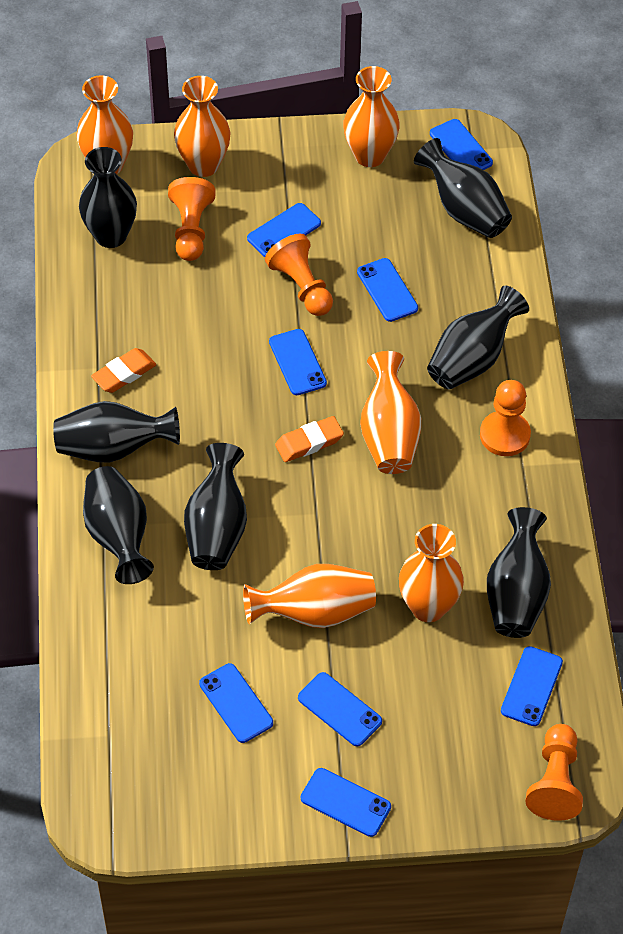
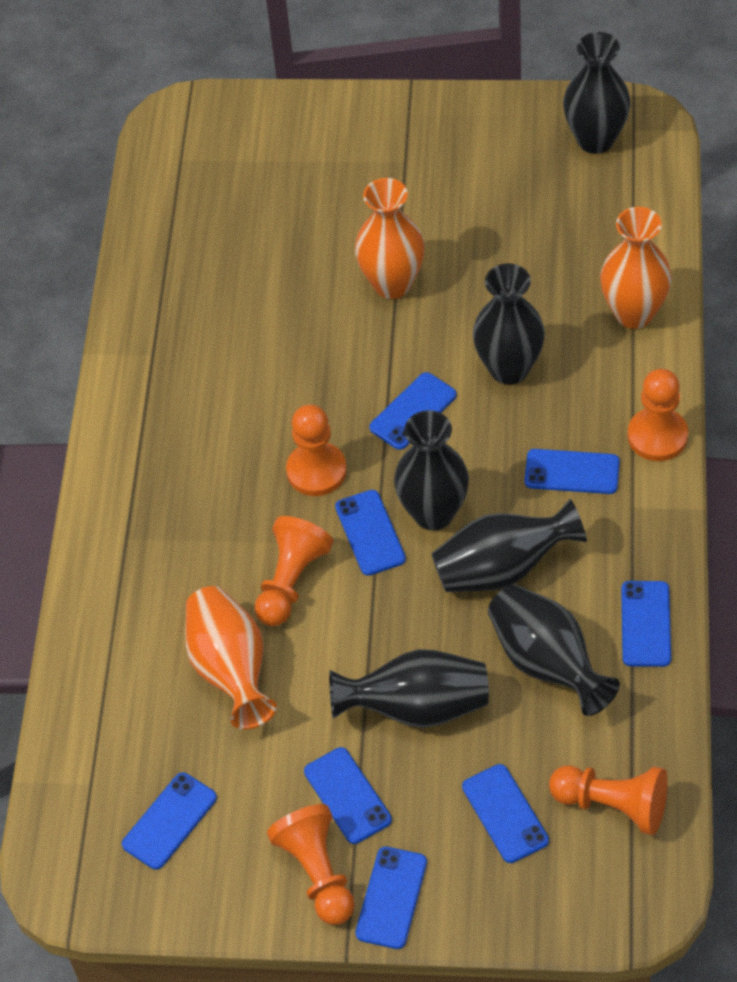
black vase: [53,401,180,462] [79,147,137,248] [83,466,154,584] [184,443,247,570] [414,138,512,238] [427,286,529,390] [487,507,551,638] = 7 -> [329,649,489,728] [394,410,469,530] [431,499,587,592] [473,263,545,385] [488,585,620,716] [563,32,630,154] = 6
orange eraser: [91,348,156,393] [275,416,344,462] = 2 -> none = 0
orange pawn: [168,177,216,261] [265,234,333,316] [480,380,531,456] [525,724,583,821] = 4 -> [255,516,333,626] [267,804,355,925] [286,405,347,496] [549,765,668,835] [628,369,688,461] = 5
orange vase: [77,75,133,174] [174,76,231,177] [243,564,376,628] [343,66,400,167] [360,351,421,474] [399,524,464,622] = 6 -> [185,586,277,730] [355,178,425,299] [600,207,672,329] = 3

